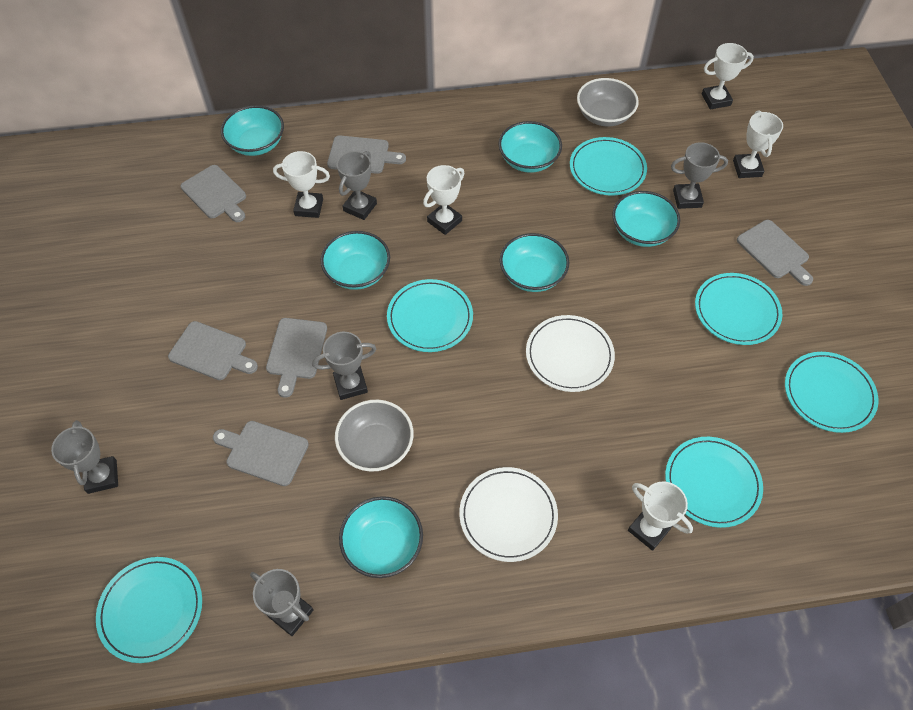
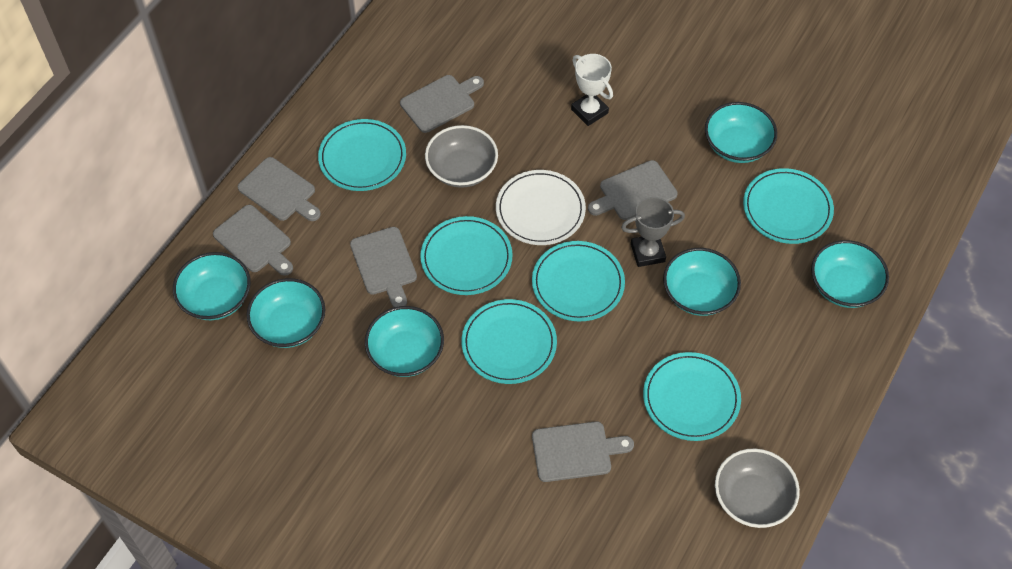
grey trophy: [51,420,118,494] [250,569,314,636] [312,332,376,400] [337,151,377,220] [671,142,728,209] = 5 -> [621,197,685,267] = 1
white plate: [459,467,558,562] [526,315,615,392] = 2 -> [496,170,586,245] = 1
white trophy: [273,151,330,218] [423,165,465,235] [628,481,693,551] [702,43,754,110] [733,110,783,178] = 5 -> [571,54,613,126] = 1

